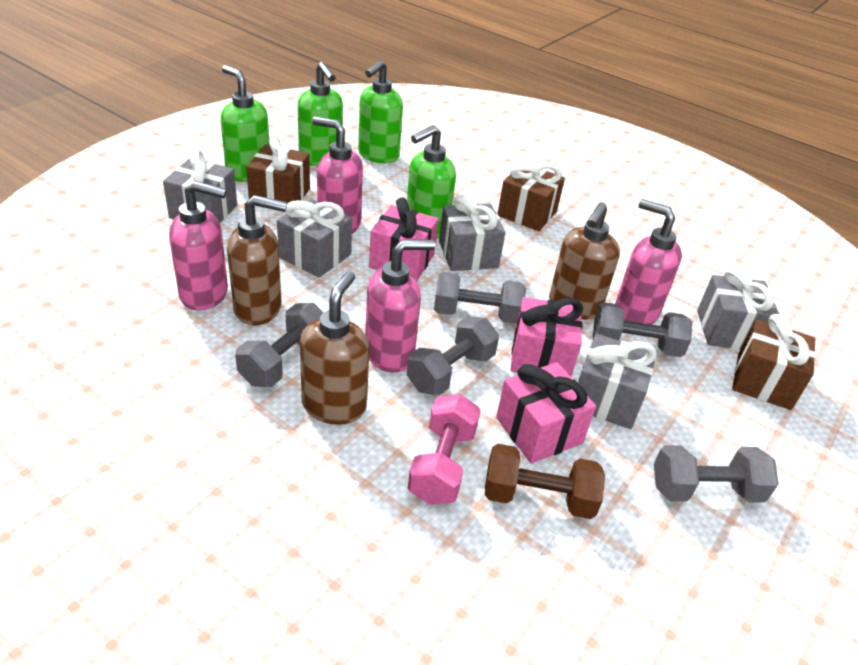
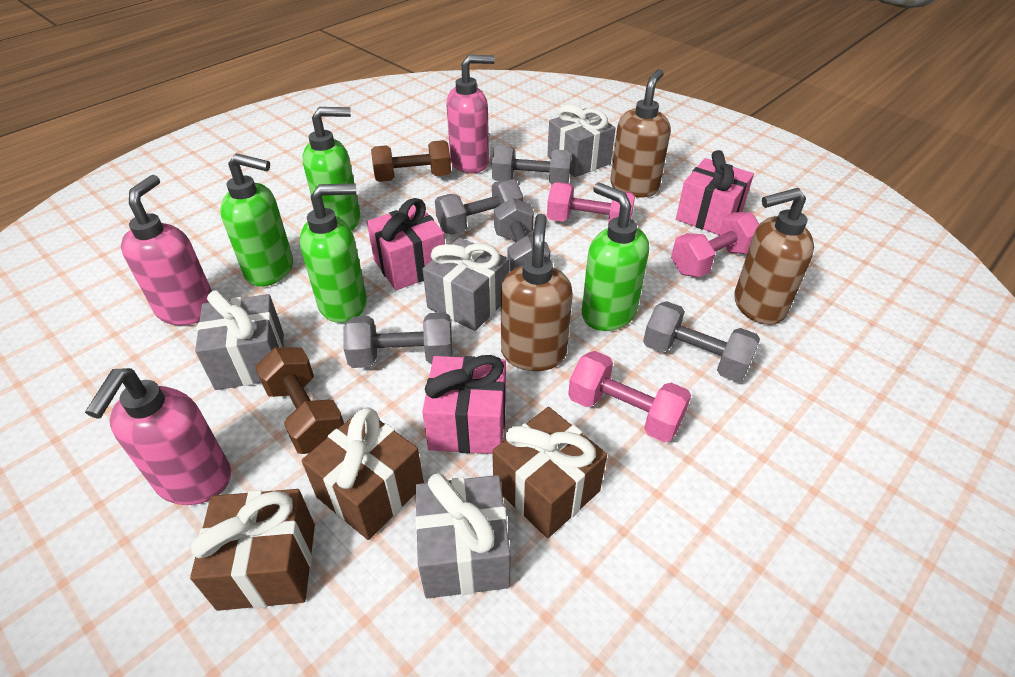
brown dumbbell: [485,444,605,519] = 1 -> [255,347,344,454] [371,140,451,182] = 2
grey gift: [163,149,237,223] [277,199,352,278] [439,195,506,271] [578,334,657,429] [697,267,779,349] = 5 -> [195,290,284,390] [415,473,510,599] [422,237,509,331] [547,104,615,177] = 4
pink dumbbell: [408,394,481,505] = 1 -> [547,182,635,225] [568,351,691,442] [671,212,759,277] = 3
pink soap dispenser: [169,181,228,311] [312,116,363,234] [365,239,435,373] [615,199,682,325] = 4 -> [85,368,231,505] [121,175,212,325] [447,55,495,173] = 3

